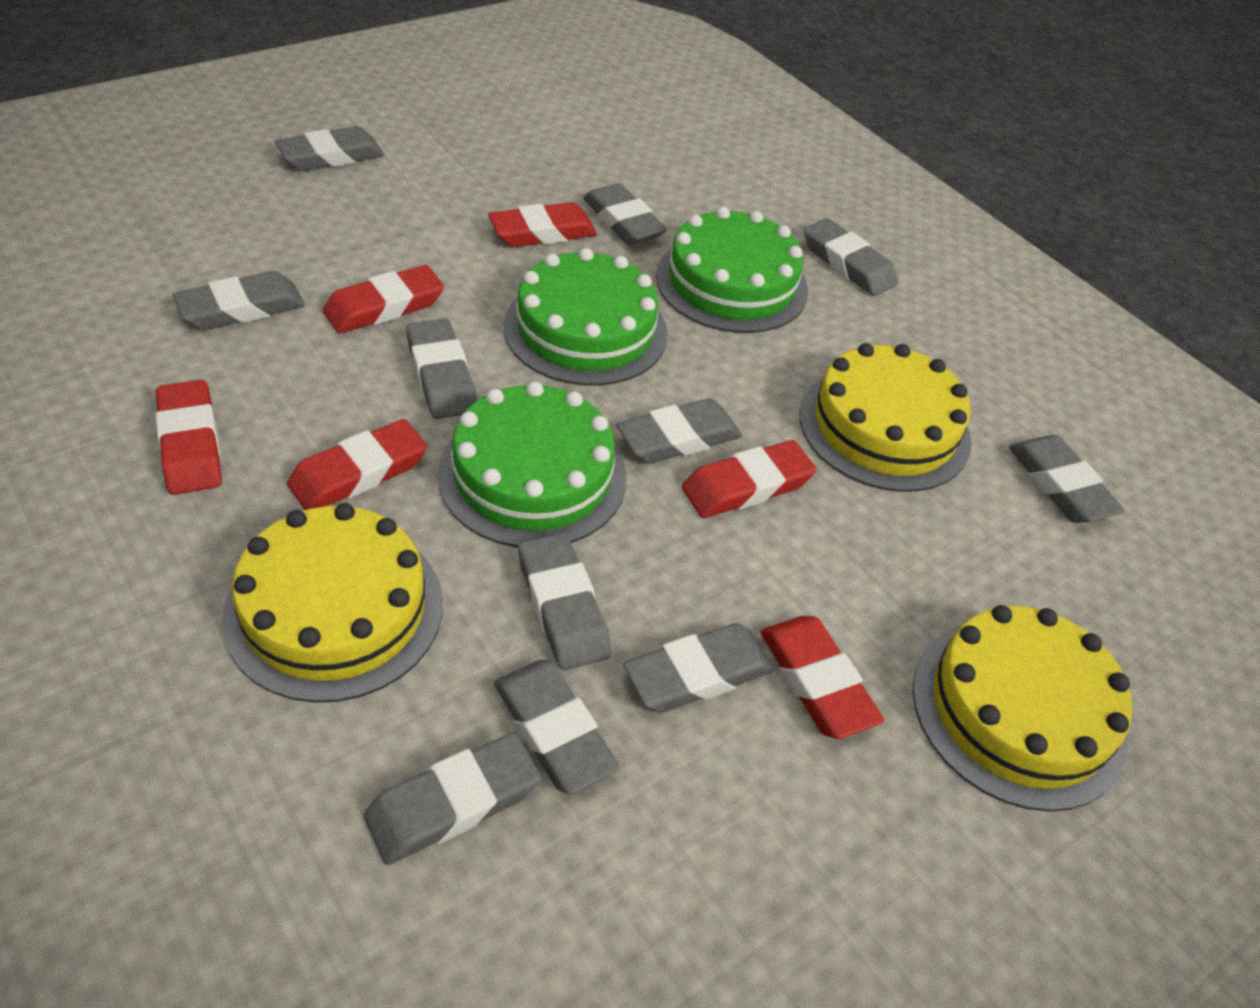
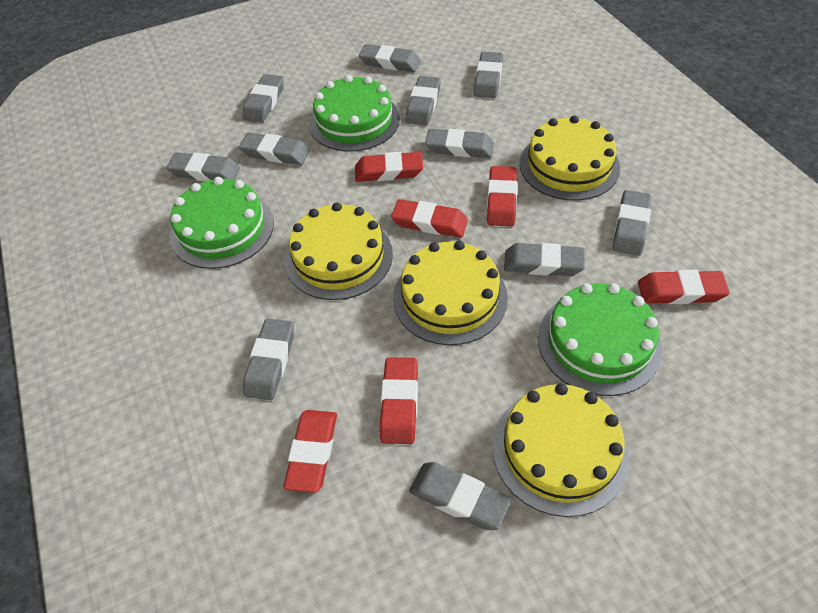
yellow cake: [222,503,443,703] [799,343,972,492] [913,605,1132,811] = 3 -> [285,203,393,300] [393,241,508,345] [492,383,629,517] [520,115,620,201] = 4

